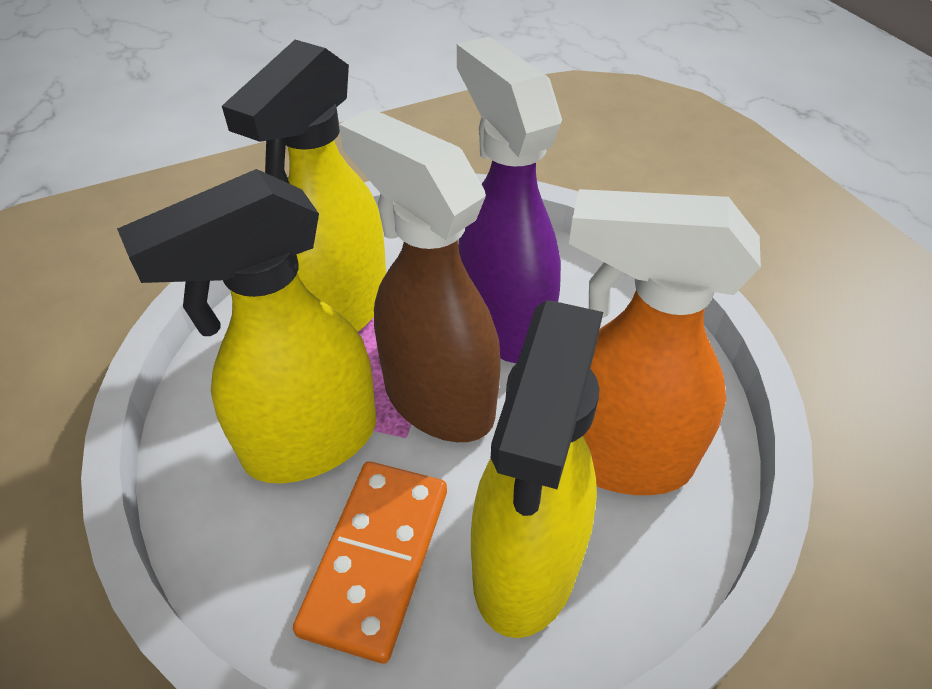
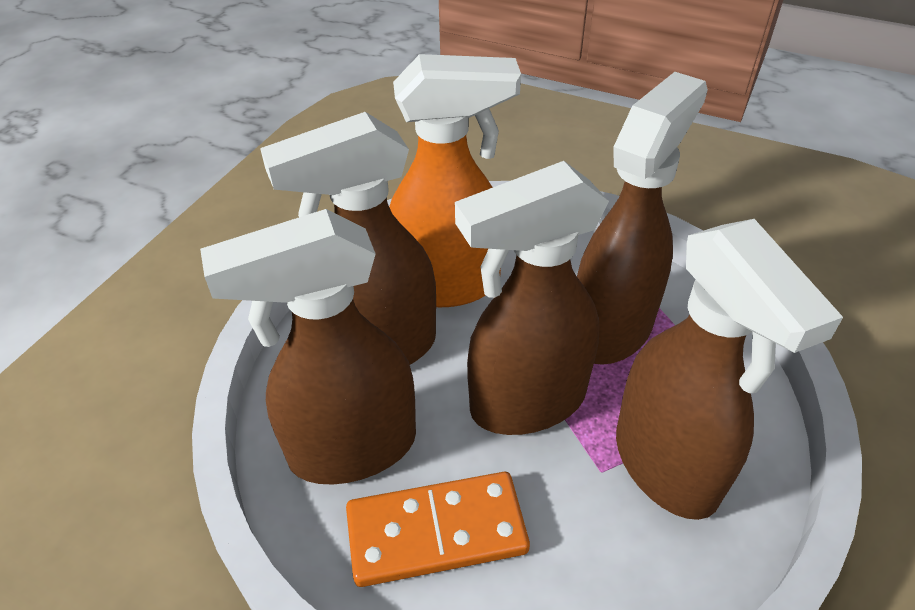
brown spray bottle: [339,108,501,442] = 1 -> [200,209,416,485] [260,112,436,365] [455,161,609,435] [577,72,708,365] [616,219,843,520] = 5
purple spray bottle: [457,36,562,364] = 1 -> none = 0
yellow spray bottle: [117,169,376,483] [222,40,386,332] [471,300,603,638] = 3 -> none = 0

